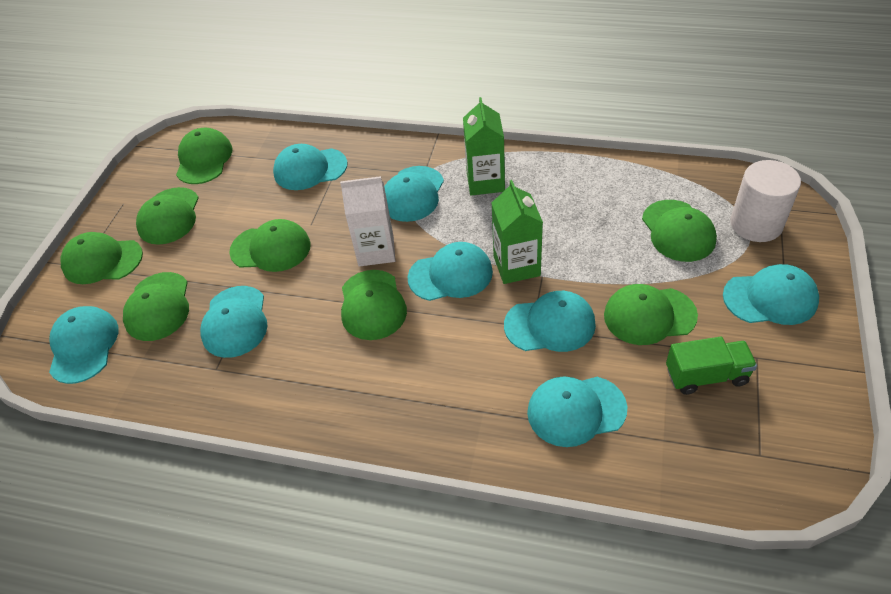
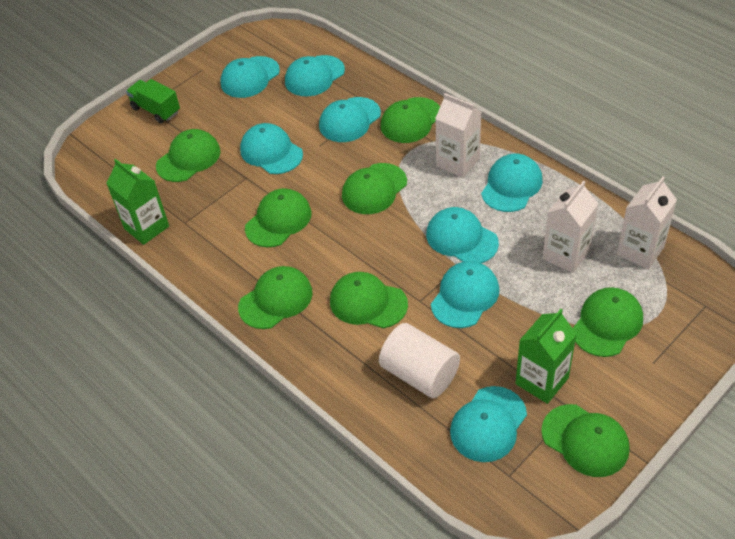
white carton: [340,176,395,267] = 1 -> [435,93,481,178] [543,181,598,273] [617,177,677,269] = 3

